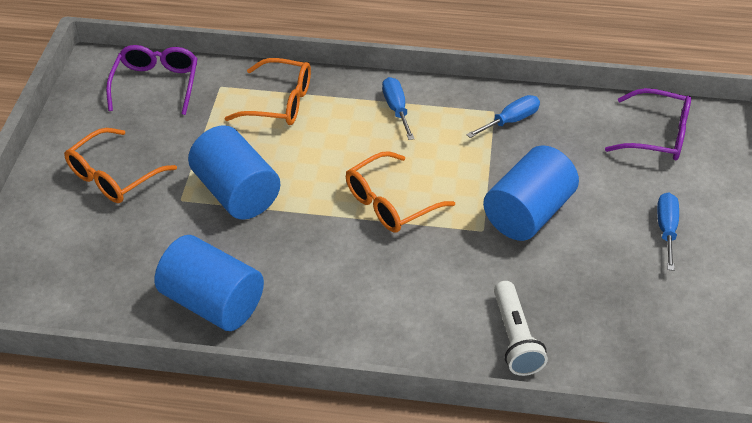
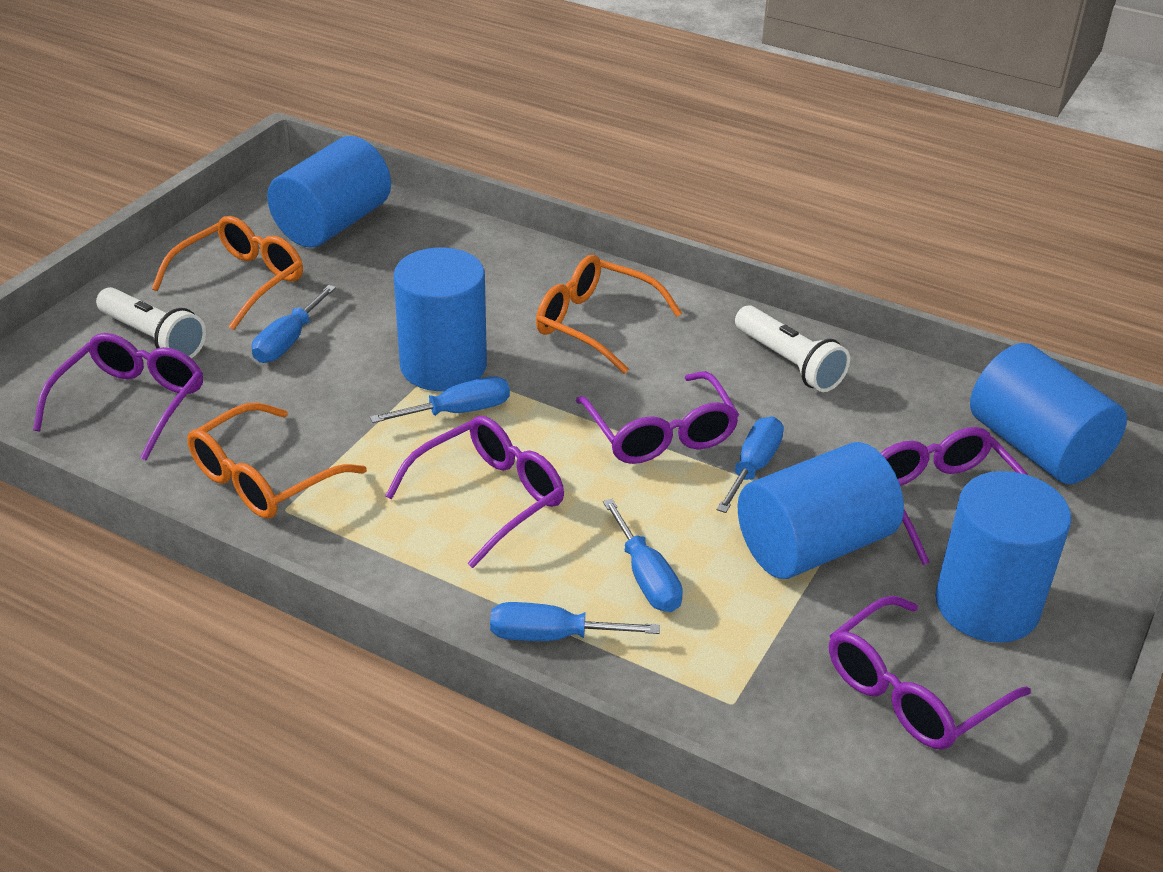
blue cylinder: [155,235,264,331] [188,125,280,220] [483,145,579,241] = 3 -> [267,136,391,248] [394,248,487,391] [738,442,904,579] [935,471,1071,643] [970,343,1127,484] = 5
blue screwdriver: [382,77,415,140] [466,95,540,138] [657,192,679,271] = 3 -> [252,285,336,363] [370,376,510,423] [490,602,660,641] [603,499,683,612] [716,417,784,513] = 5
purple glasses: [106,45,198,115] [605,88,691,160] = 2 -> [33,333,203,461] [385,416,564,568] [576,371,739,464] [829,596,1031,750] [881,427,1028,565] = 5
white flashlight: [494,281,548,376] = 1 -> [96,287,206,358] [735,306,850,392] = 2

